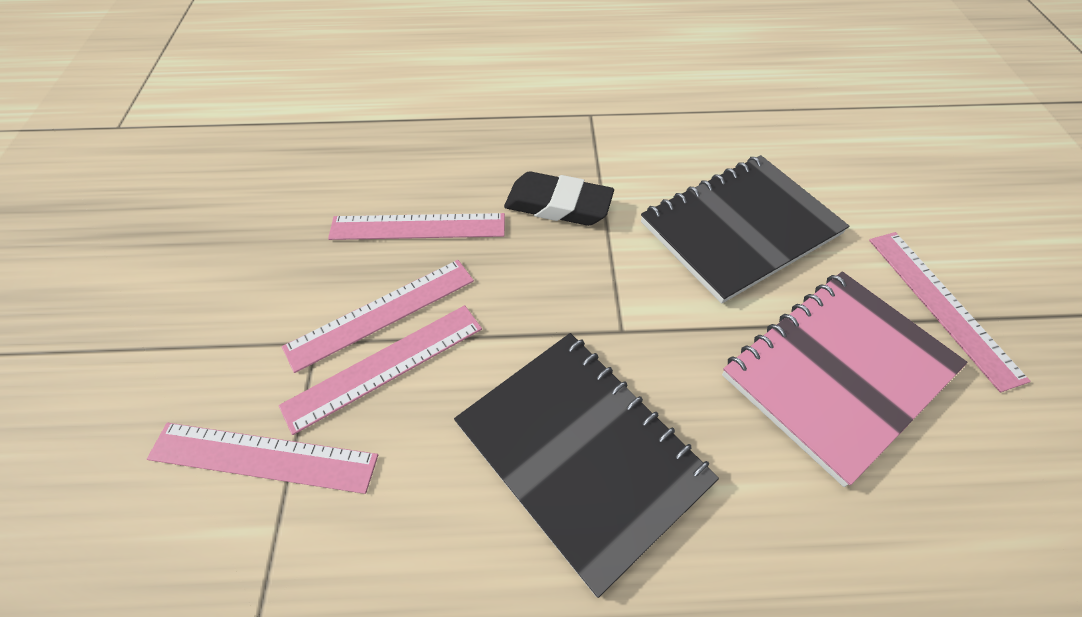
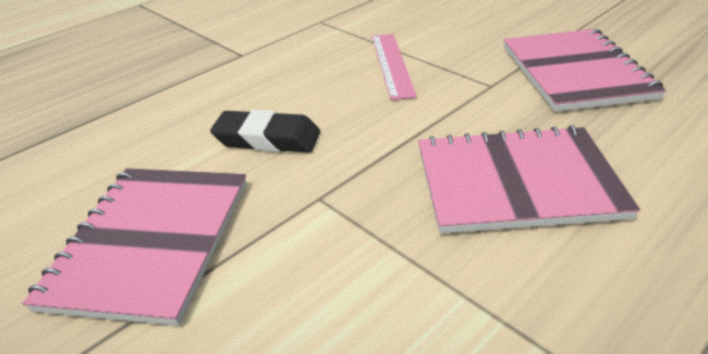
black notebook: [454,333,719,598] [641,155,850,304] = 2 -> none = 0
pink notebook: [722,271,968,487] = 1 -> [22,168,247,326] [418,125,640,234] [504,29,666,112] = 3
pink ruler: [147,423,378,494] [279,305,482,435] [282,260,474,373] [328,213,505,240] [869,232,1031,392] = 5 -> [372,34,417,100] = 1

